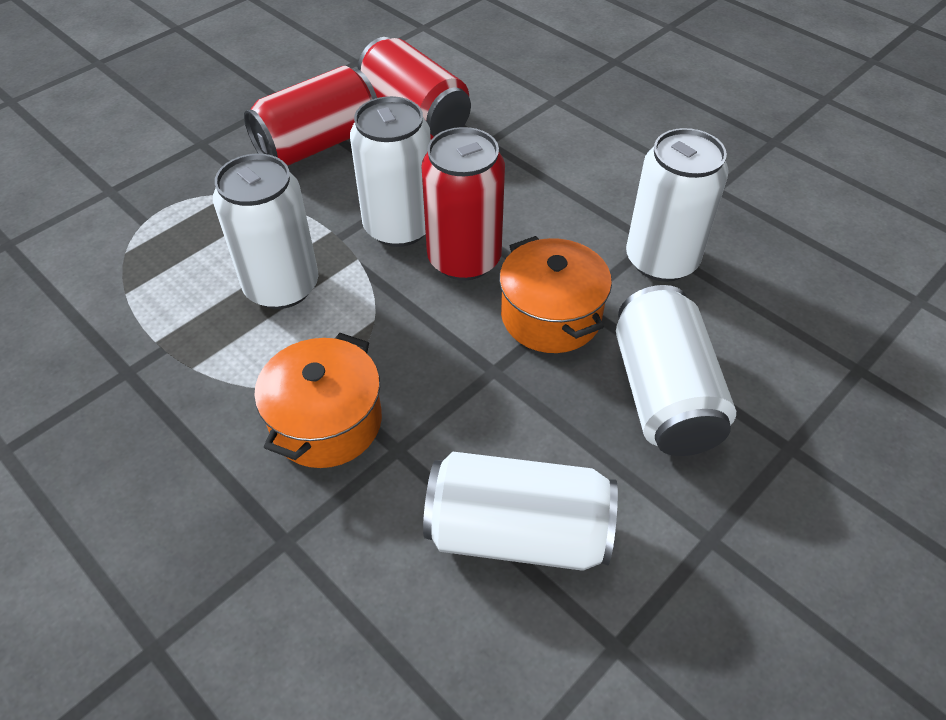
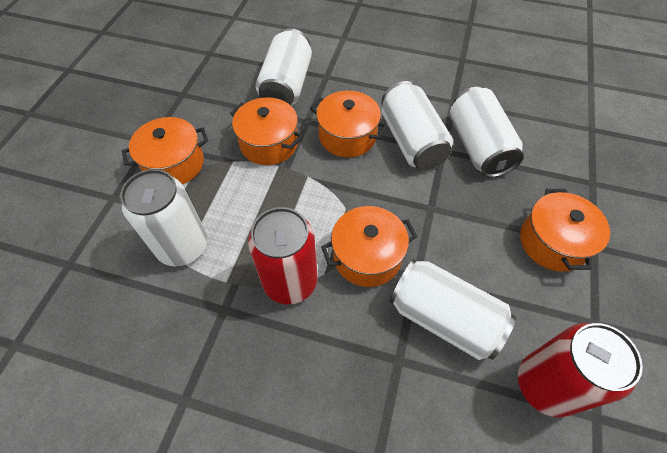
orange pot: [254,333,382,468] [499,236,612,353] = 2 -> [122,117,208,184] [230,97,303,165] [310,91,388,158] [321,206,417,287] [520,189,610,272] = 5
red can: [244,66,377,166] [358,37,471,139] [421,127,505,280] = 3 -> [248,207,317,304] [518,323,643,417] = 2

